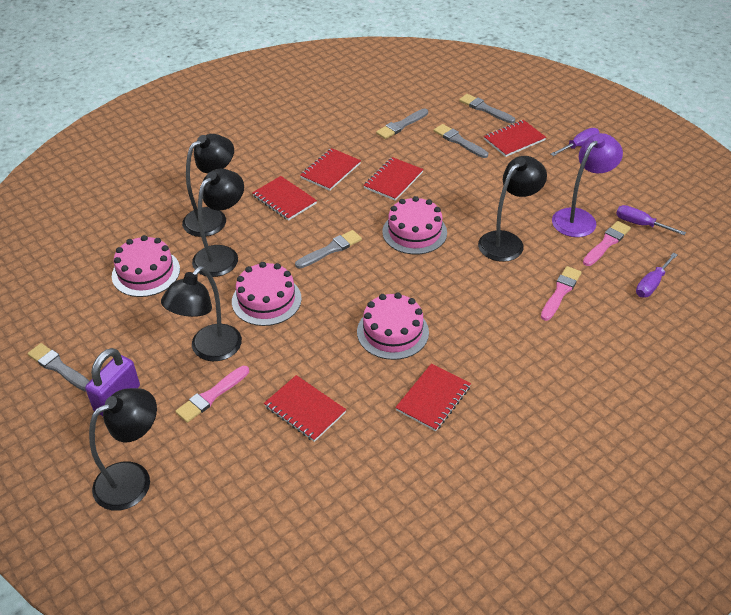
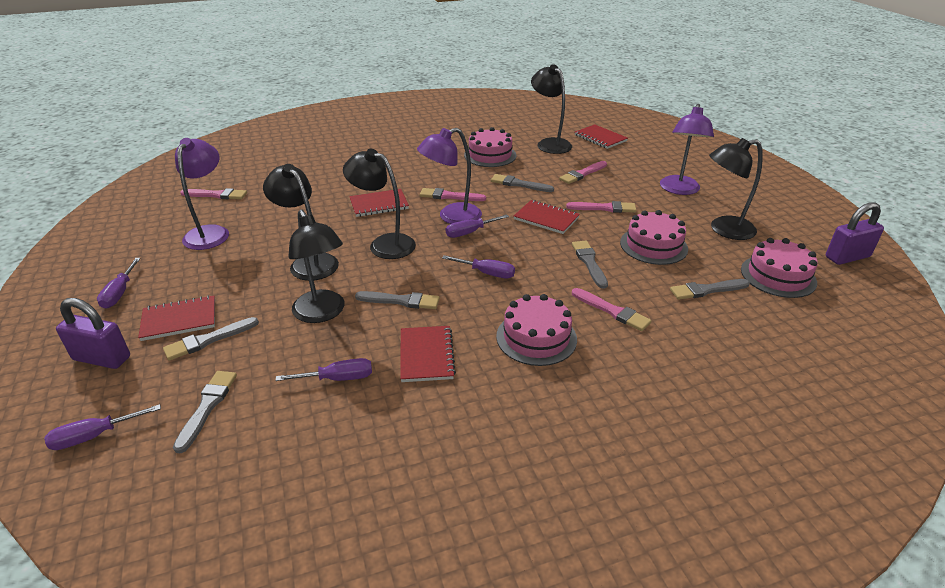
grey brush: [28,343,90,392] [295,230,362,269] [376,109,428,139] [434,124,488,158] [459,94,515,123] = 5 -> [163,317,259,361] [173,371,237,453] [355,291,440,309] [491,174,554,192] [572,241,608,289] [670,279,750,300] = 6
pink brush: [175,366,249,423] [541,266,582,321] [583,221,631,266] = 3 -> [180,188,247,199] [419,188,486,201] [559,161,607,184] [566,201,637,213] [572,288,652,331] = 5
purple lamp: [552,133,623,237] = 1 -> [175,138,229,250] [417,128,482,224] [660,104,714,195] = 3
purple padlock: [85,348,140,416] = 1 -> [56,298,130,369] [826,202,884,265] = 2
purple screwdriver: [551,128,600,156] [616,205,686,235] [636,253,677,297] = 3 -> [44,404,161,450] [97,258,141,309] [275,358,372,381] [442,255,515,279] [446,215,509,238] = 5
red notebook: [252,176,317,221] [264,375,346,442] [300,148,361,191] [364,157,424,201] [395,363,471,431] [484,120,546,157] = 6 -> [138,295,215,341] [349,189,409,217] [400,326,456,382] [514,200,580,234] [575,124,628,149] = 5

